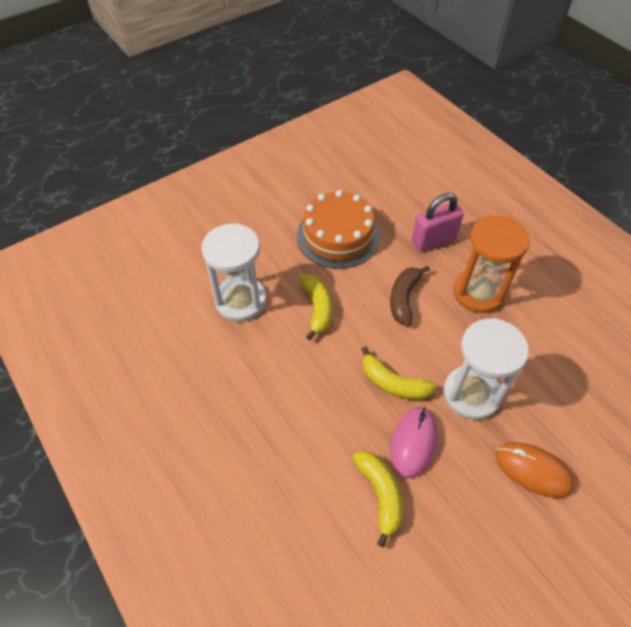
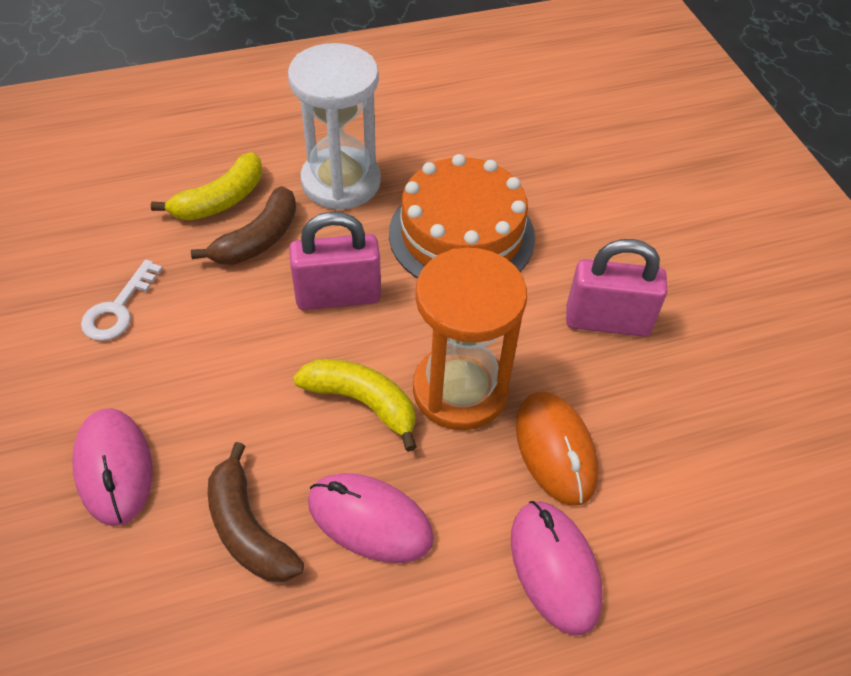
brown banana: [390,265,430,326] = 1 -> [191,186,296,265] [207,442,304,582] = 2
pink mouse: [391,407,437,479] = 1 -> [72,408,153,526] [308,473,434,563] [511,501,603,636] = 3
pink padlock: [412,193,464,252] = 1 -> [289,212,381,310] [566,239,667,337] = 2
white hourglass: [201,223,266,322] [443,318,529,420] = 2 -> [288,43,381,210] = 1
white key: none = 0 -> [81,260,163,341] = 1
yellow banana: [299,274,332,340] [353,451,403,547] [361,347,437,400] = 3 -> [151,152,262,221] [293,359,417,452] = 2

